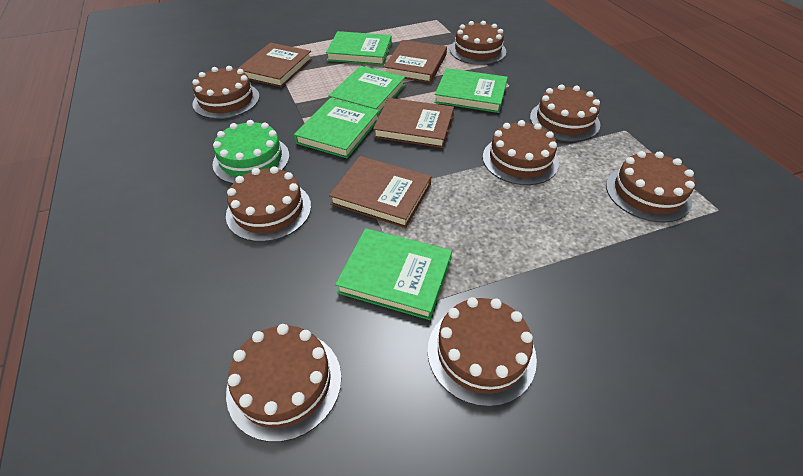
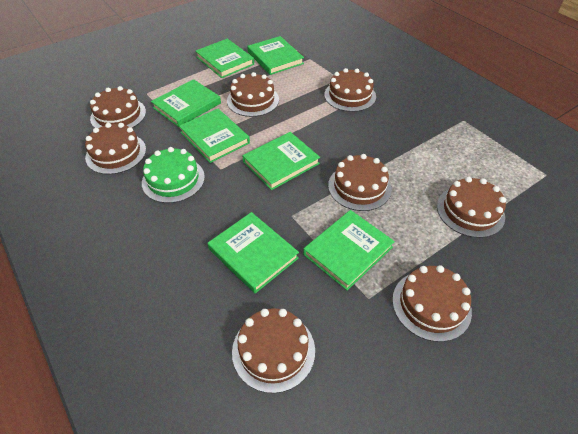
brown book: [237,43,312,87] [329,156,431,228] [373,98,454,148] [384,40,447,83] = 4 -> none = 0
green book: [294,98,379,158] [326,31,392,65] [329,66,405,117] [335,228,452,320] [434,68,508,113] = 5 -> [151,79,221,127] [179,109,250,163] [195,39,254,78] [208,212,299,294] [242,132,320,190] [247,36,304,75] [303,210,395,290] = 7

